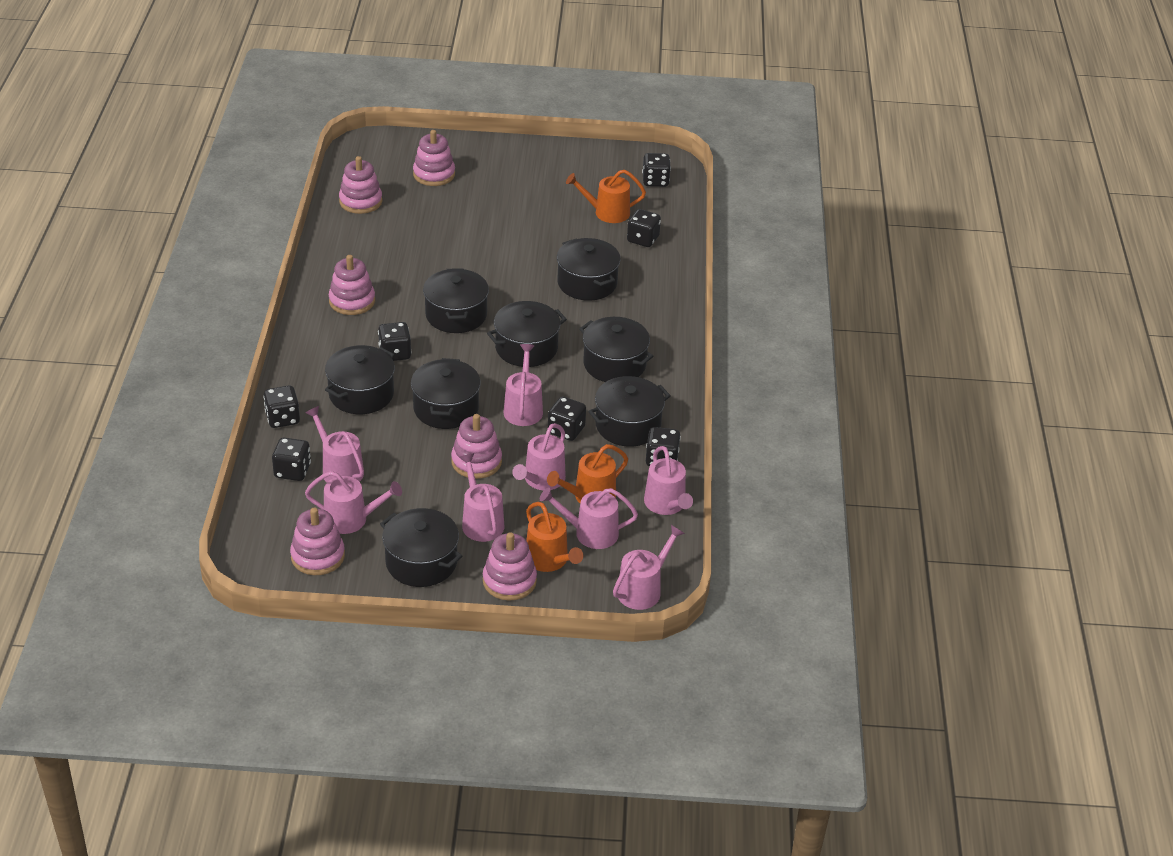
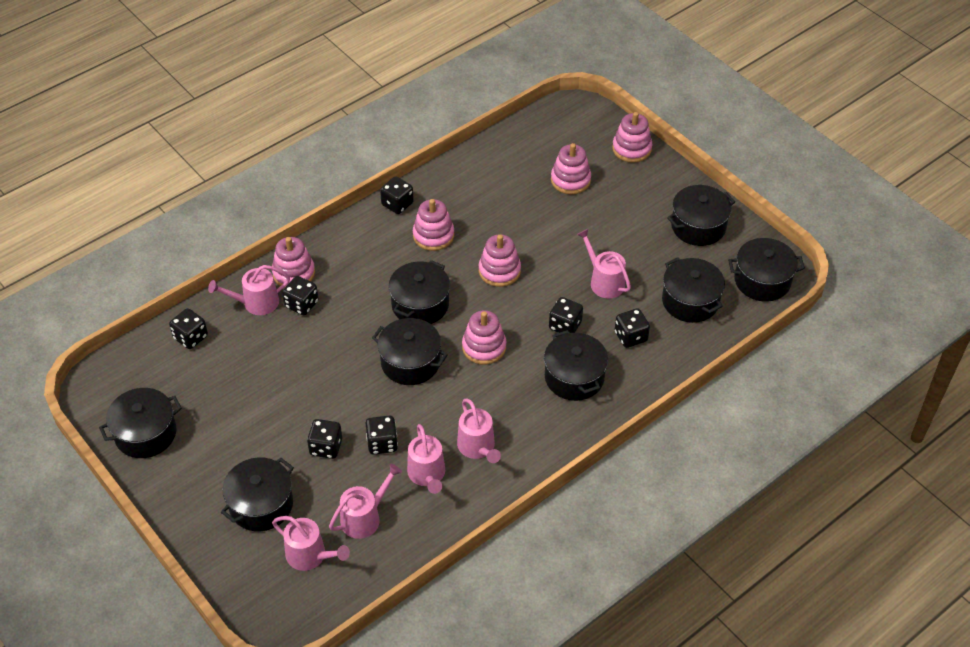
orange watering can: [526,502,583,572] [547,444,628,503] [566,170,646,223] = 3 -> none = 0
pink watering can: [305,406,364,483] [305,471,402,534] [459,453,504,542] [504,344,543,426] [512,423,566,490] [540,488,638,549] [613,525,685,610] [644,446,693,515] = 8 -> [208,265,290,315] [272,516,350,571] [329,464,402,539] [407,424,445,494] [457,399,501,463] [577,229,631,298] = 6

